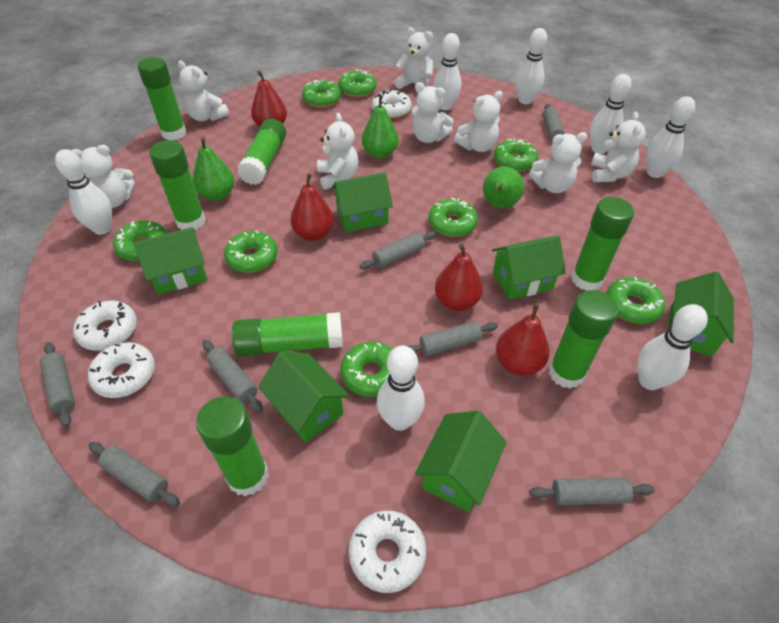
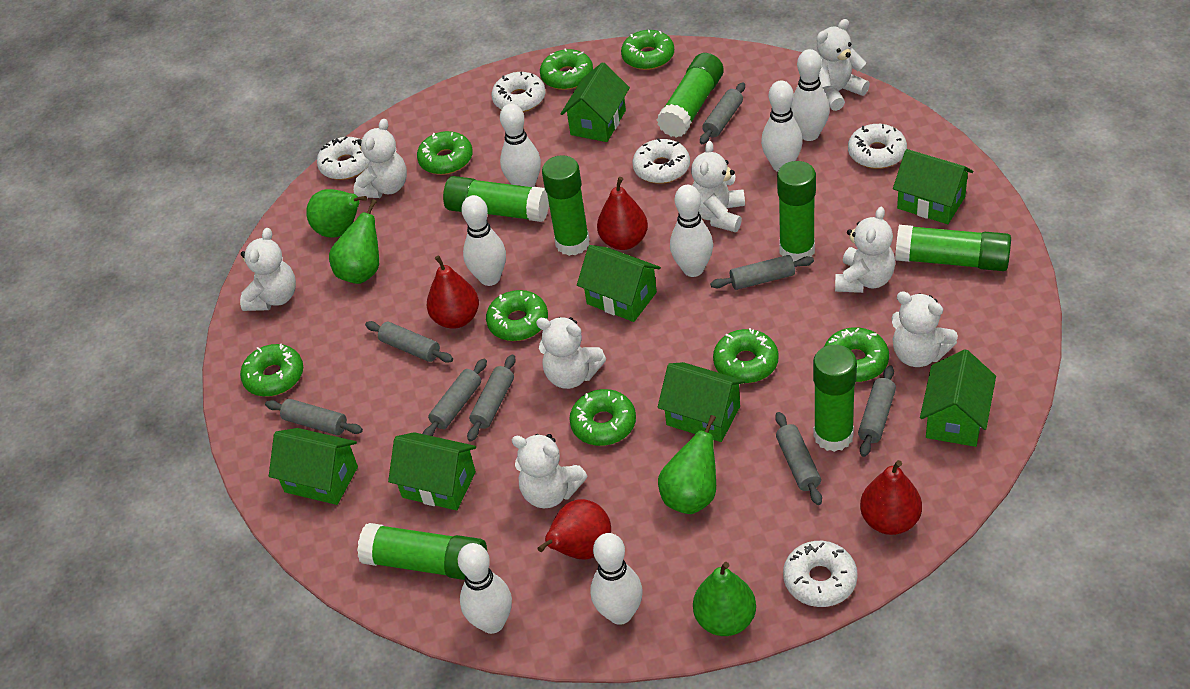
green house: [133,227,207,295] [258,351,349,443] [331,172,393,232] [415,411,507,512] [492,236,566,300] [668,271,734,356] = 6 -> [269,428,358,505] [388,432,476,510] [561,62,630,142] [577,245,661,322] [658,362,745,442] [893,149,973,224] [920,349,996,447] = 7
green pear: [193,137,234,201] [362,95,399,159] [483,167,524,208] = 3 -> [306,189,367,238] [329,199,379,284] [658,415,716,514] [693,562,756,636] = 4
grey rolling pin: [40,342,75,427] [89,442,180,507] [203,340,263,412] [359,231,436,269] [408,321,498,356] [529,477,655,505] [543,104,564,140] = 7 -> [265,399,363,435] [365,321,453,363] [423,359,487,436] [467,355,516,442] [700,82,745,144] [710,255,814,290] [775,412,822,505] [858,365,896,457] = 8
white donut: [73,301,137,351] [88,342,155,398] [348,511,426,593] [372,90,412,119] = 4 -> [317,136,370,180] [492,72,545,112] [632,138,690,184] [783,541,858,607] [848,124,907,169] = 5

